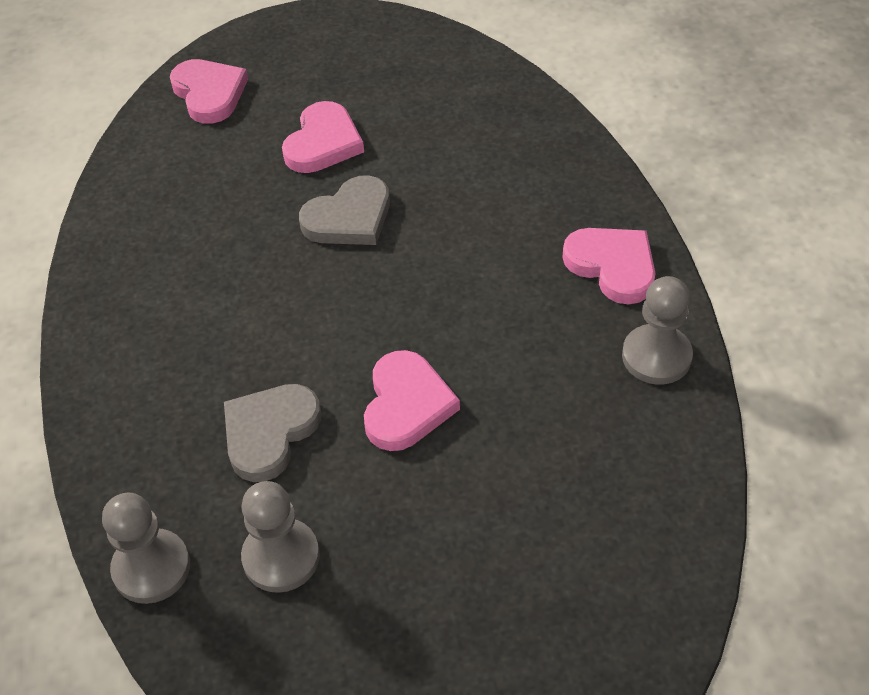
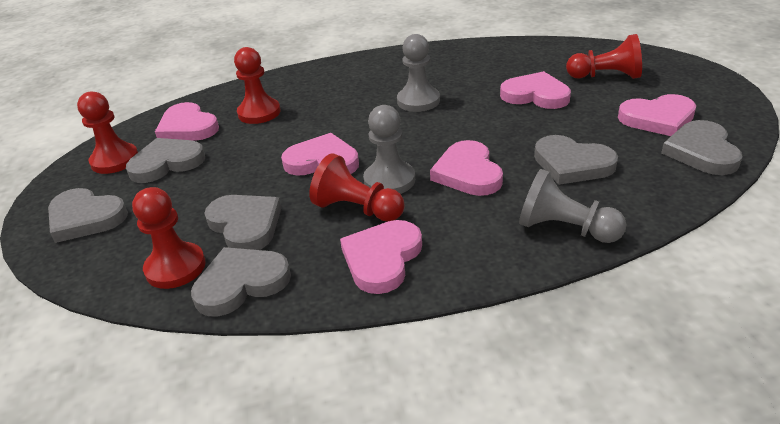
grey heart: [224,384,321,482] [299,175,390,245] = 2 -> [48,188,128,243] [126,138,205,183] [191,247,291,317] [204,195,282,250] [534,135,618,185] [661,120,743,175] = 6
pink heart: [170,59,248,124] [282,101,364,173] [364,350,460,451] [562,228,656,304] = 4 -> [155,102,219,141] [281,133,359,175] [340,220,422,294] [430,140,503,196] [500,71,571,109] [618,94,696,136] = 6
red pawn: none = 0 -> [77,91,138,174] [132,187,206,289] [234,47,281,124] [309,153,405,221] [566,34,642,79] = 5

